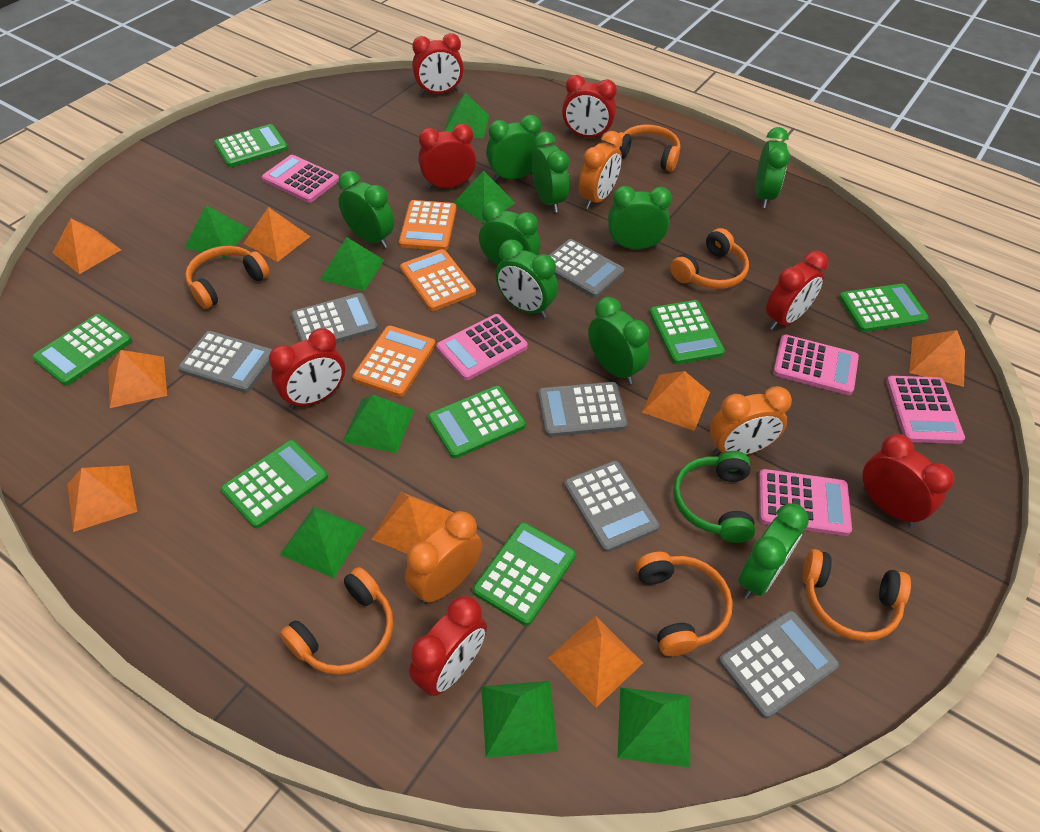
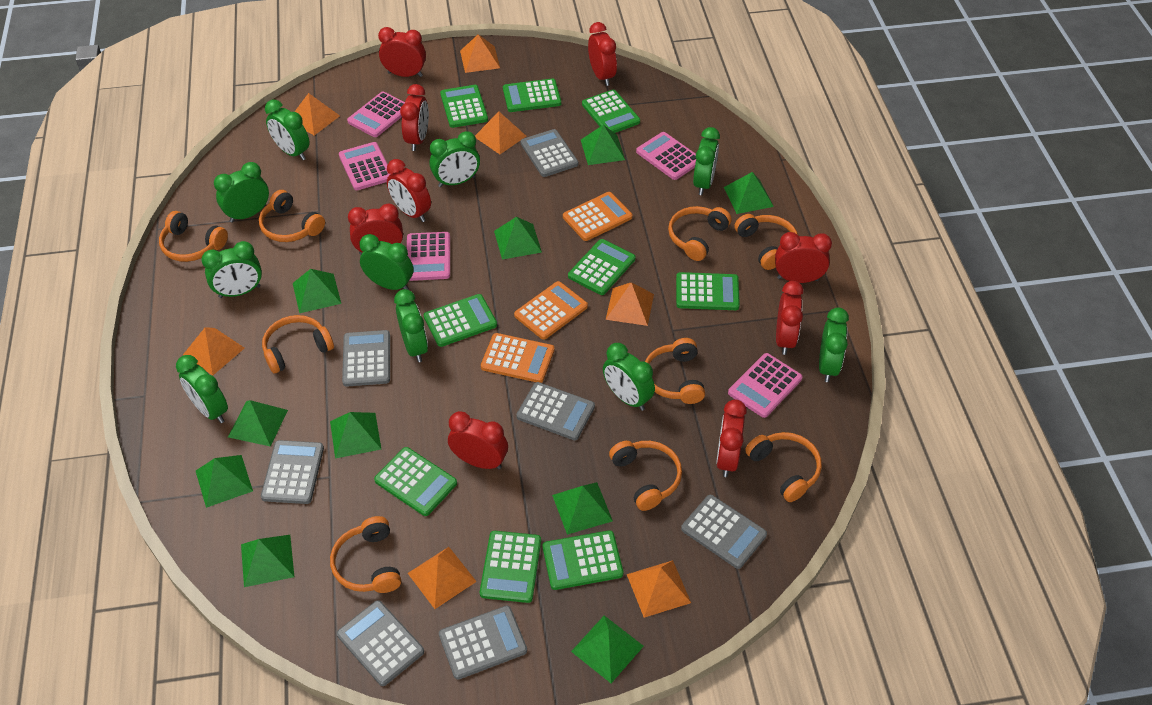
green calculator: [32,314,132,386] [214,124,288,167] [221,440,328,529] [428,386,525,458] [473,522,576,626] [649,300,725,364] [839,284,929,332] = 7 -> [374,447,457,516] [424,294,497,347] [440,85,488,128] [480,531,541,603] [503,79,561,112] [543,530,623,590] [568,239,635,295] [582,90,640,133] [676,272,740,310] = 9
green clock: [338,171,394,248] [479,201,540,266] [486,115,543,181] [495,240,558,318] [532,132,569,213] [588,297,649,384] [608,186,672,250] [738,503,809,599] [755,127,790,208] = 9 -> [176,355,228,423] [202,241,262,298] [214,162,269,223] [265,100,310,160] [360,234,413,290] [394,289,428,362] [430,131,480,187] [603,343,655,411] [693,127,720,195] [819,308,849,382] = 10
green headphones: [673,451,755,543] = 1 -> none = 0
green pyramid: [184,205,249,258] [280,506,366,578] [320,237,384,291] [343,395,414,453] [444,93,489,138] [454,171,515,223] [481,681,558,758] [617,687,690,767] = 8 -> [196,455,253,508] [228,400,288,447] [241,535,294,587] [293,269,341,313] [330,412,381,458] [494,217,542,260] [552,482,613,535] [571,616,644,683] [581,125,625,165] [724,172,774,214] = 10
grey calculator: [178,331,272,393] [291,293,378,343] [538,382,627,437] [548,239,624,298] [564,461,659,552] [719,610,839,719] = 6 -> [261,440,324,504] [337,600,424,686] [342,330,390,387] [439,606,527,680] [516,382,595,440] [521,129,578,177] [681,495,767,569] = 7
orange clock: [405,511,482,604] [579,131,622,209] [710,386,792,456] = 3 -> none = 0
orange headphones: [185,246,270,309] [280,567,394,675] [613,125,680,171] [636,552,733,656] [670,228,749,289] [802,549,911,641] = 6 -> [159,211,228,262] [259,190,325,242] [262,315,334,373] [330,516,401,593] [609,441,682,511] [645,338,705,404] [668,206,732,261] [734,214,798,270] [745,432,822,502] = 9
orange pyramid: [53,218,121,274] [67,465,137,532] [108,350,167,408] [243,207,311,262] [372,492,454,554] [548,616,643,707] [642,371,710,431] [909,330,965,387] = 8 -> [183,327,245,376] [295,93,340,135] [408,547,477,609] [460,34,500,73] [475,111,526,154] [606,282,654,326] [627,560,691,618] = 7
red clock: [269,328,345,409] [409,596,487,696] [412,33,464,95] [418,123,476,189] [562,75,617,137] [766,251,828,330] [862,434,954,526] = 7 -> [348,203,403,255] [378,27,426,77] [387,159,431,222] [400,84,429,151] [448,411,508,469] [588,22,617,86] [716,399,747,477] [775,232,832,283] [776,281,804,355] = 9

